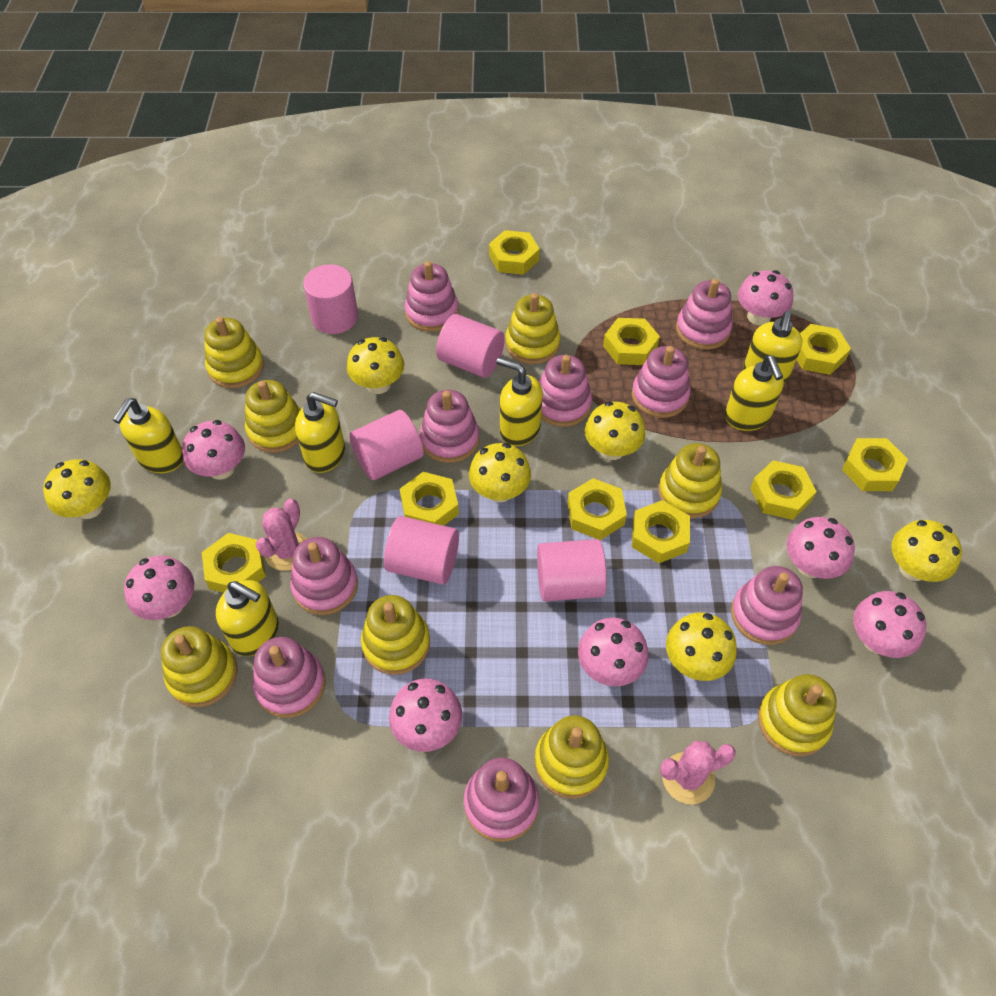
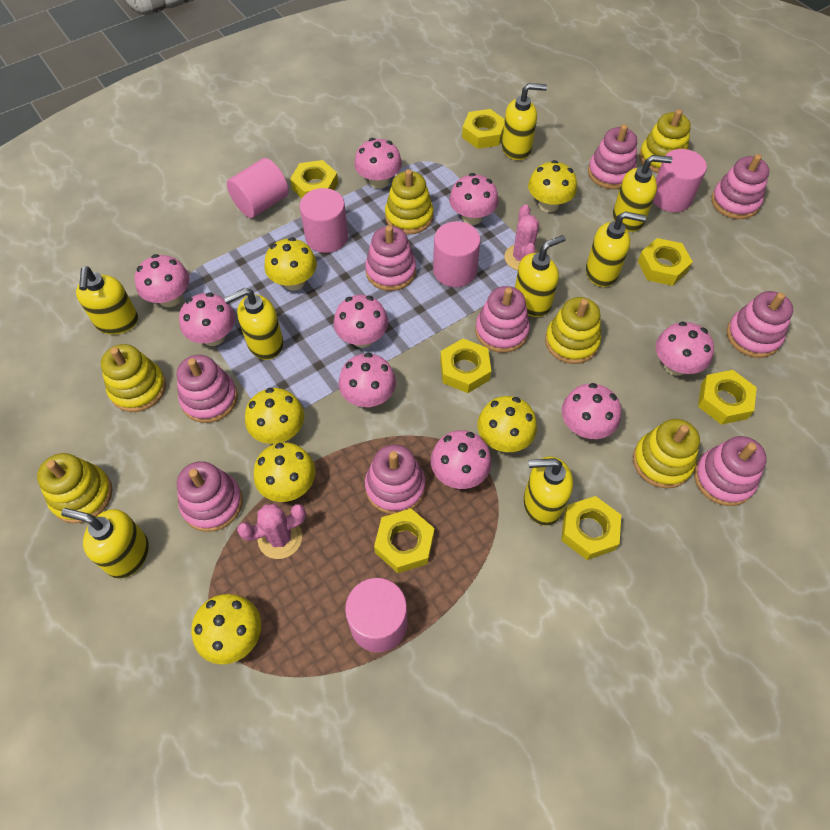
pink mushroom: [124,556,194,620] [182,420,245,480] [389,679,462,752] [578,617,648,686] [738,270,793,326] [786,517,855,579] [853,591,926,658] = 7 -> [135,254,190,307] [179,293,235,346] [334,295,388,348] [338,353,396,407] [354,138,402,189] [431,430,492,489] [449,173,498,225] [562,383,621,439] [656,322,714,376] = 9
yellow nut: [202,533,266,593] [400,472,459,526] [489,230,540,275] [567,478,627,540] [603,318,660,365] [632,500,690,563] [750,460,817,520] [797,324,851,375] [842,438,908,491] = 9 -> [290,160,338,198] [374,509,434,573] [440,339,491,393] [462,109,505,149] [561,496,621,560] [638,238,693,286] [698,370,757,425] = 7
yellow soap dispenser: [113,398,183,473] [216,580,279,656] [295,392,345,473] [496,357,543,446] [725,356,784,431] [743,311,802,383] = 6 -> [61,508,149,579] [76,267,138,335] [224,288,284,360] [502,83,547,160] [515,235,566,317] [523,456,573,526] [586,211,646,287] [613,155,672,232] = 8
yellow stacking toy: [161,626,238,707] [204,317,264,388] [245,380,301,453] [361,595,430,675] [505,293,560,364] [535,715,609,799] [658,443,722,518] [758,674,837,756] = 8 -> [37,453,112,523] [101,344,166,412] [385,169,433,235] [545,297,601,364] [633,419,700,488] [639,109,691,173] = 6

